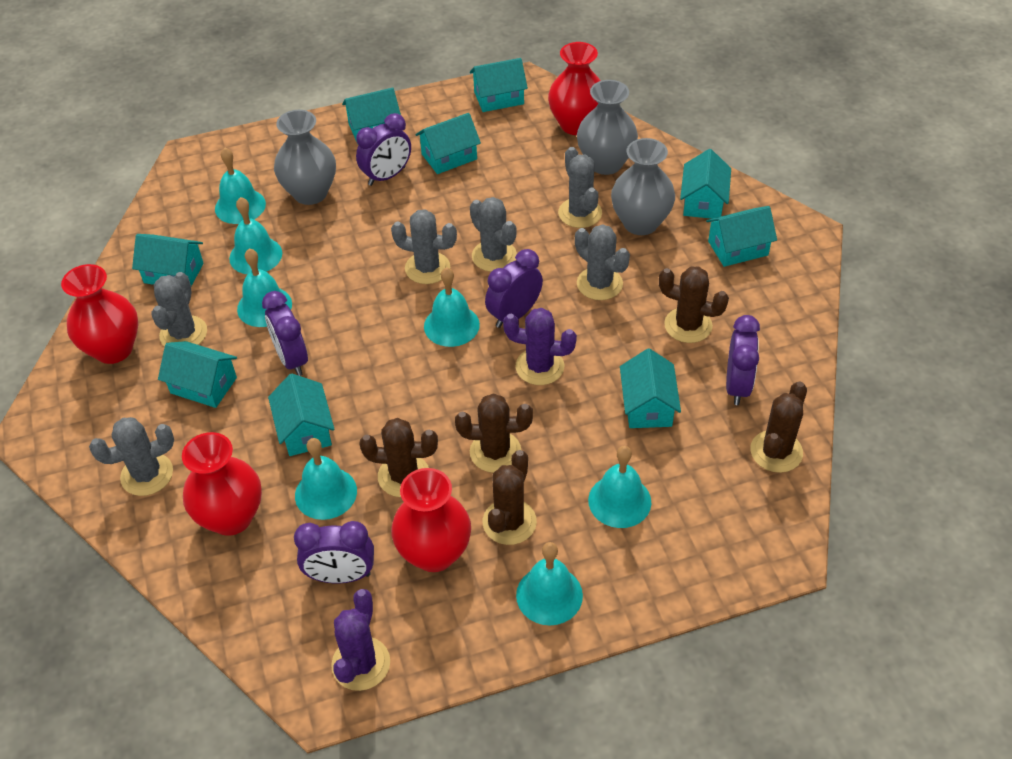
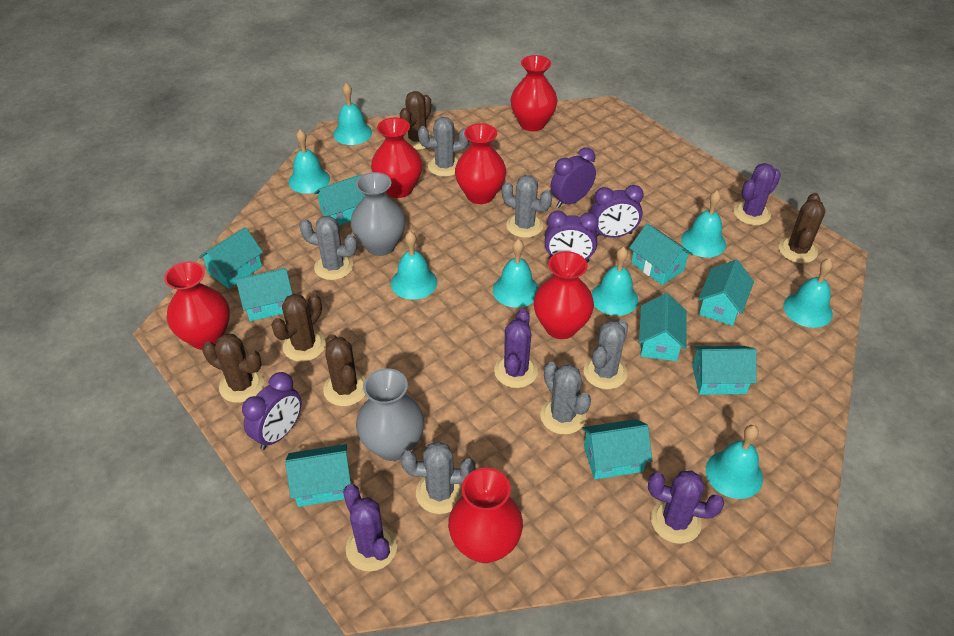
grey vase: [274,110,336,205] [577,80,638,175] [611,138,675,235] = 3 -> [350,172,406,256] [356,368,424,461] = 2
purple cactus: [331,589,390,691] [503,308,577,385] = 2 -> [343,484,397,572] [494,309,538,388] [648,470,724,544] [734,163,781,225] = 4
purple clock: [262,291,308,376] [294,521,374,583] [356,113,411,186] [485,249,543,328] [726,315,760,405] = 5 -> [242,372,301,450] [545,210,599,263] [551,147,596,208] [590,185,644,238] = 4
red vase: [61,264,139,364] [182,432,262,536] [391,468,471,572] [548,42,601,135] = 4 -> [164,261,230,350] [371,118,422,198] [448,468,523,563] [455,123,506,204] [510,55,557,131] [534,251,594,339] = 6
turquoise bell: [215,148,266,224] [229,197,282,274] [237,248,292,327] [295,438,357,520] [424,267,480,347] [516,542,583,626] [588,446,651,528] = 7 -> [289,129,330,194] [333,83,372,145] [391,231,437,300] [493,239,539,308] [591,247,638,316] [681,191,726,257] [706,425,763,499] [783,258,833,328] = 8

